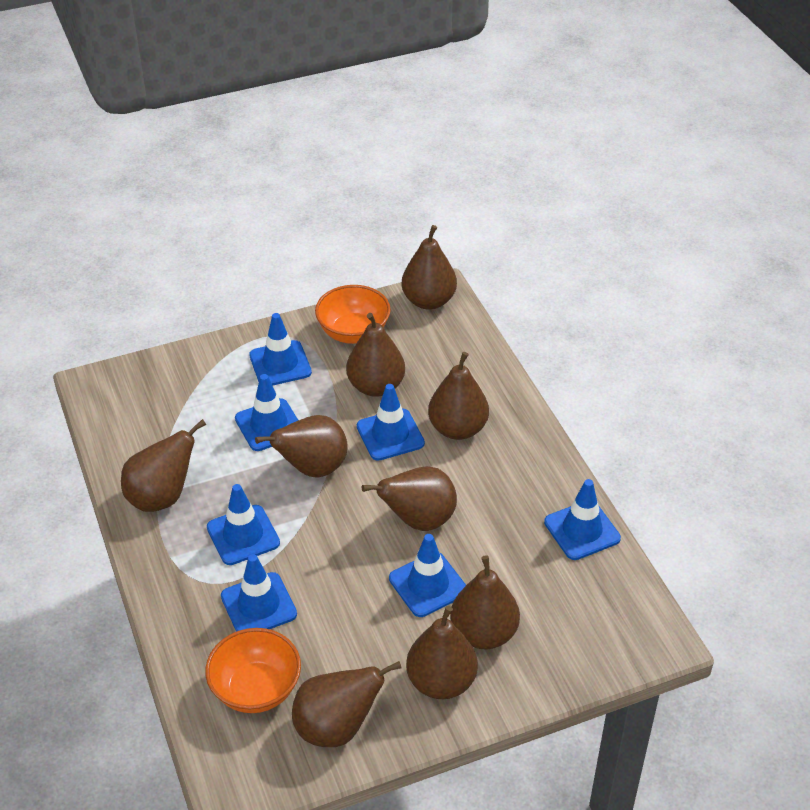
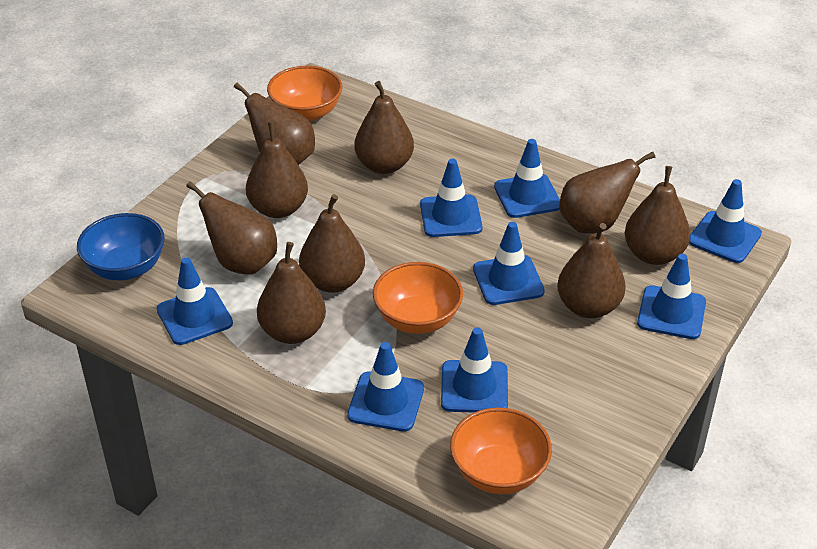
blue bowl: none = 0 -> [77,213,164,281] = 1
blue traffic cone: [207,484,280,565] [221,554,297,632] [235,374,298,451] [249,313,312,386] [357,384,425,461] [389,534,466,617] [544,479,621,560] = 7 -> [157,257,233,345] [347,342,424,432] [420,159,482,237] [441,327,508,413] [473,222,545,305] [494,139,560,218] [637,254,706,339] [689,179,762,263] = 8
orange bowl: [205,628,301,713] [315,285,391,344] = 2 -> [267,66,342,121] [373,262,463,334] [450,407,552,494] = 3

